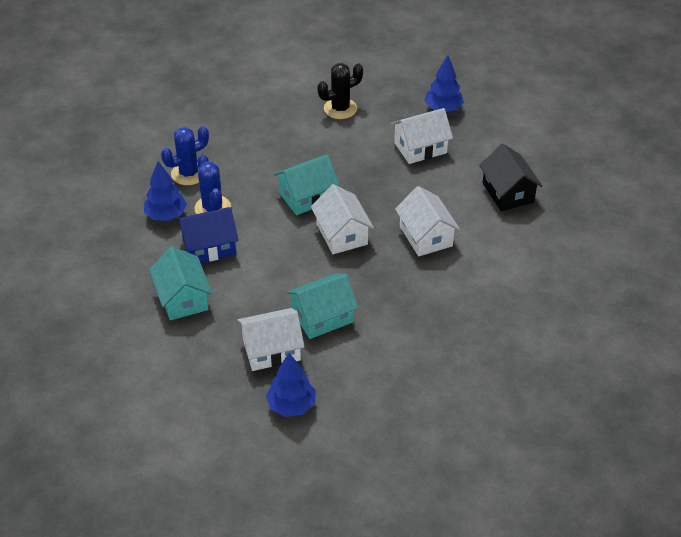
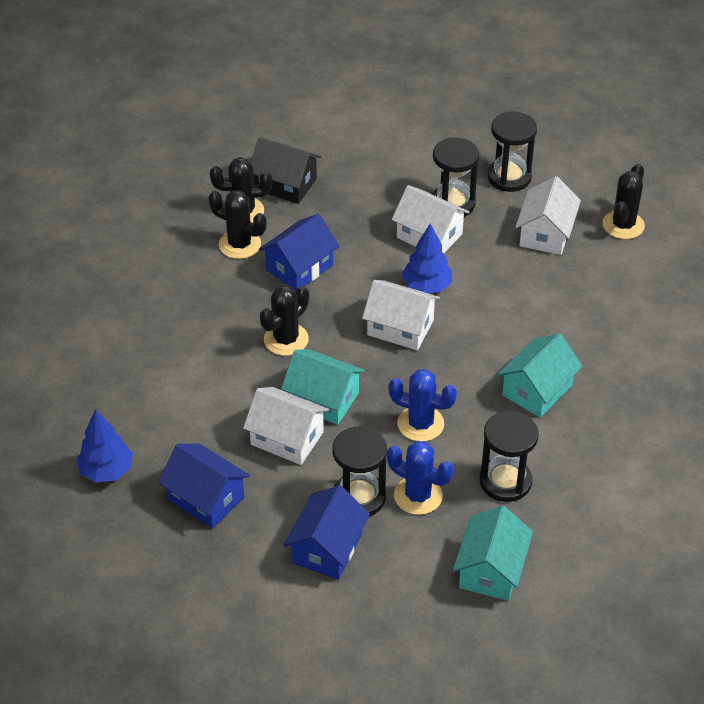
black cactus: [318,63,363,119] = 1 -> [209,190,267,259] [210,157,272,223] [260,285,309,356] [602,163,645,239] = 4
black hourglass: none = 0 -> [332,426,387,516] [432,137,479,217] [479,411,539,502] [487,112,537,192] = 4
blue house: [177,207,239,263] = 1 -> [158,444,250,529] [259,214,339,291] [284,485,370,580] = 3
blue tree: [144,161,187,221] [266,353,316,417] [424,55,464,112] = 3 -> [76,409,133,483] [402,224,452,293] = 2

